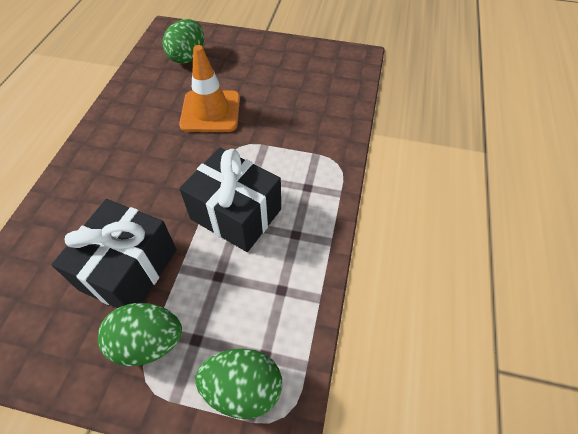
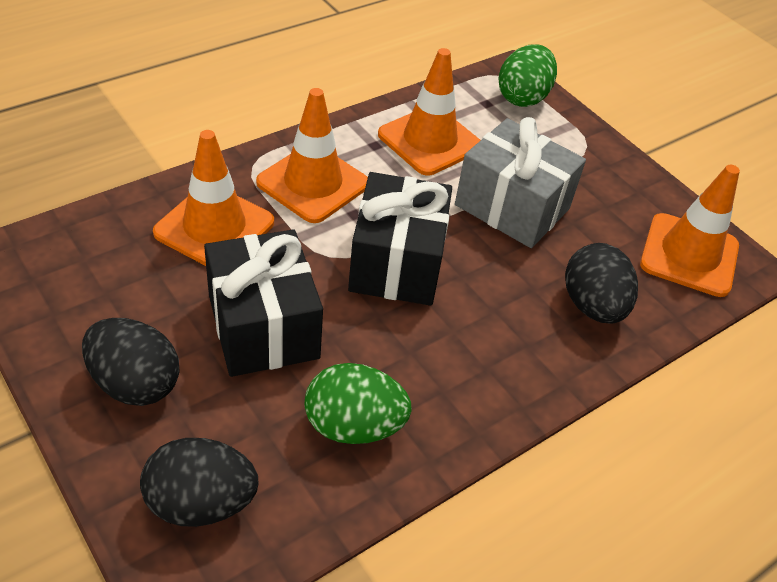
black egg: none = 0 -> [82,318,179,406] [140,438,258,527] [565,243,638,324] = 3
green egg: [98,303,182,366] [163,19,204,64] [195,348,282,419] = 3 -> [305,363,412,444] [498,44,557,107] = 2
grey gift: none = 0 -> [455,117,586,248] = 1
orange traffic cone: [179,45,240,132] = 1 -> [153,130,274,266] [256,88,368,223] [378,48,481,175] [640,165,740,297] = 4

